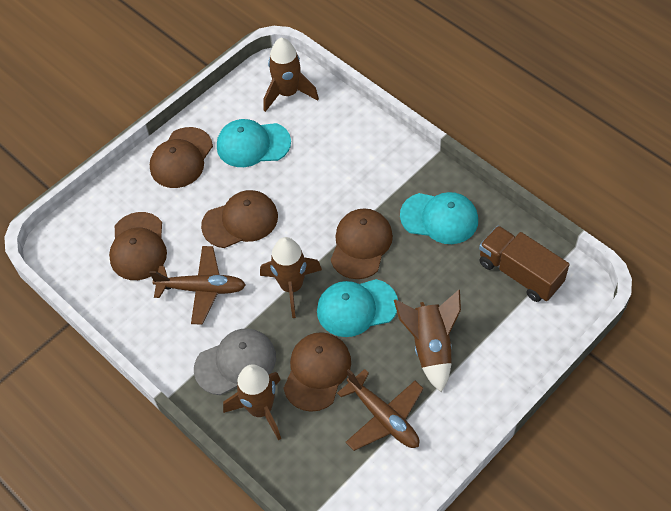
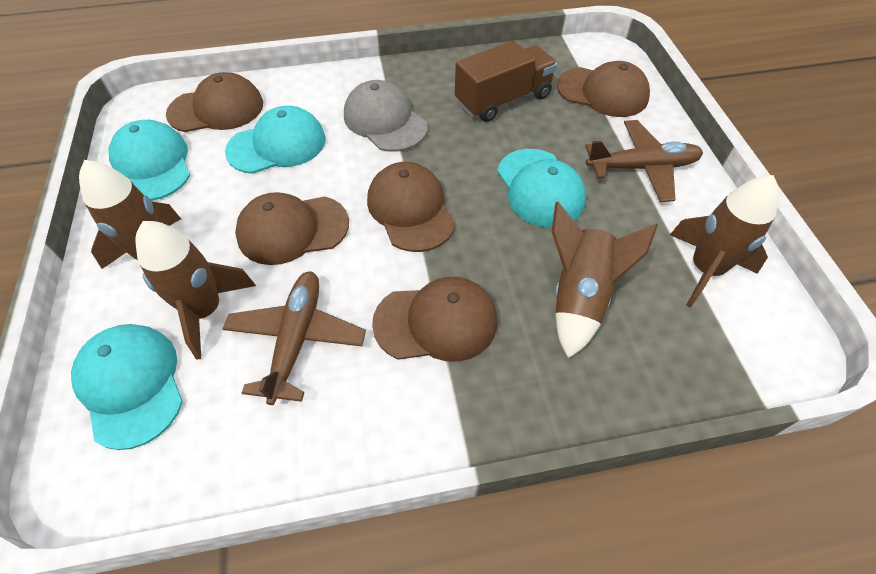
turquoise cap: [217,119,291,167] [317,279,398,337] [400,192,478,244] = 3 -> [71,324,183,450] [109,120,190,201] [225,106,326,174] [497,149,586,227] = 4

